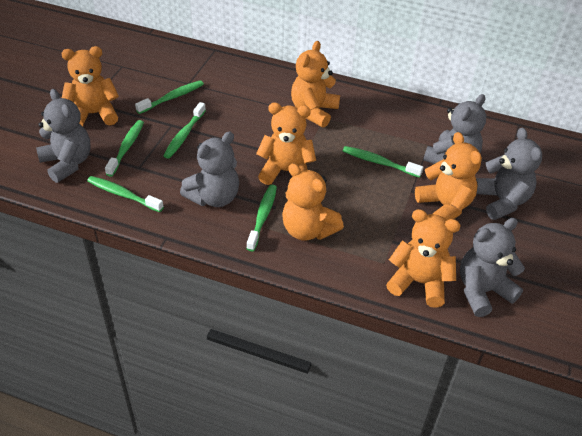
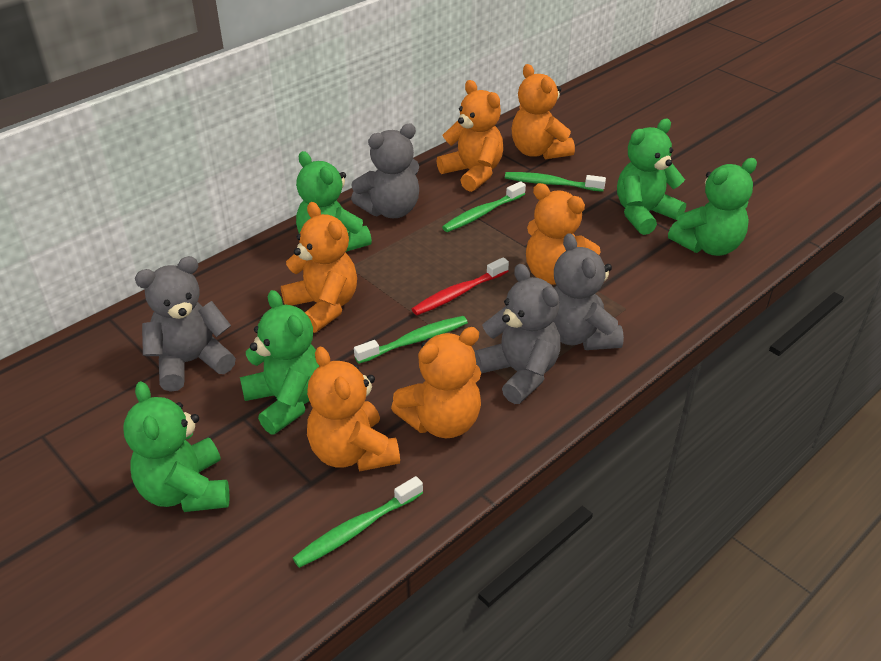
green teddy bear: none = 0 -> [124,381,230,512] [240,290,319,434] [296,151,372,252] [617,119,686,235] [668,158,757,256] = 5
green toothbrush: [87,176,164,212] [105,120,144,177] [135,80,204,114] [163,102,206,159] [246,185,277,251] [343,146,423,178] = 6 -> [293,476,423,568] [354,316,468,364] [442,181,526,232] [505,172,606,192] = 4
grey teddy bear: [36,89,90,183] [180,132,239,207] [423,94,486,164] [460,218,525,317] [476,127,542,220] = 5 -> [135,256,236,392] [351,123,419,218] [474,264,561,404] [554,233,624,350] = 4
red toothbrush: none = 0 -> [412,257,509,315] = 1

